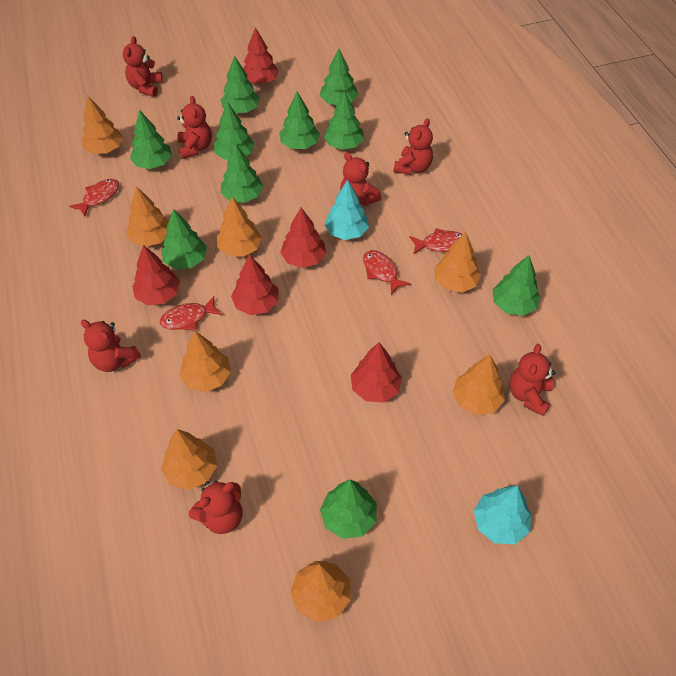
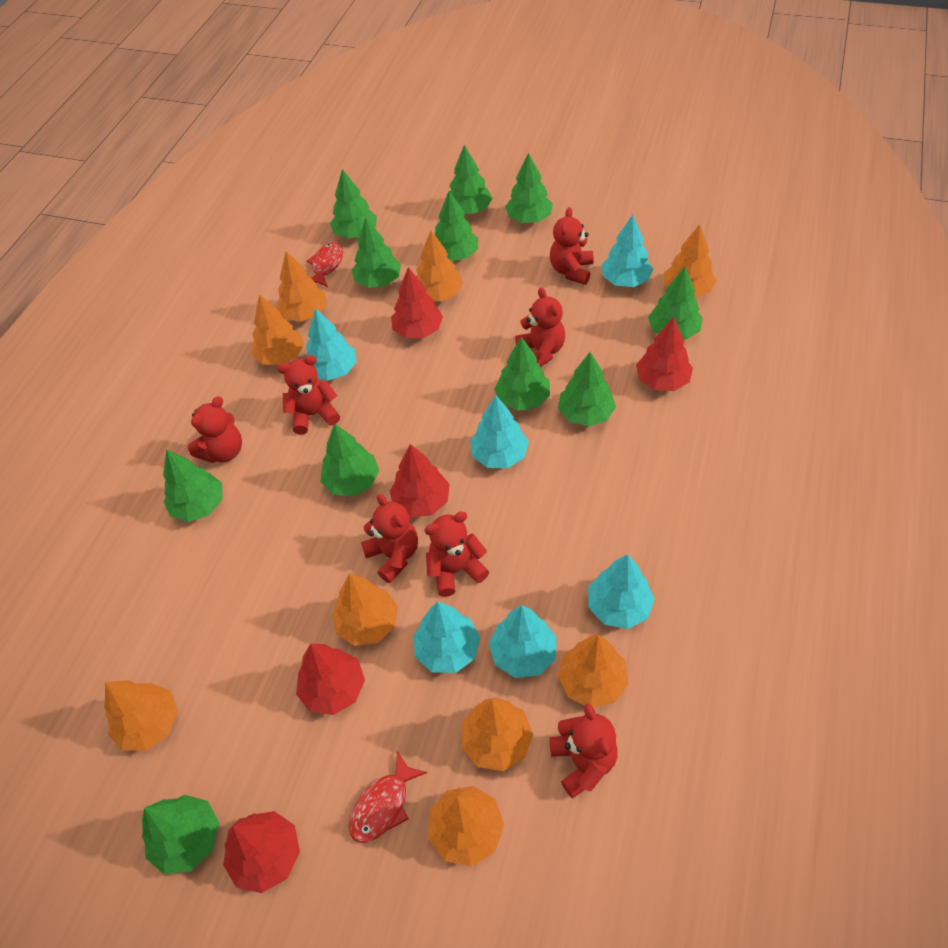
green tree: [130,110,172,169] [161,209,207,269] [214,101,255,160] [221,56,260,113] [221,143,263,203] [279,91,320,149] [320,49,359,105] [320,480,377,539] [324,91,364,150] [493,255,541,316] = 10 -> [142,795,219,874] [163,449,222,522] [320,423,379,497] [330,169,377,239] [352,217,401,288] [435,191,478,261] [446,145,492,214] [494,337,550,411] [505,153,553,223] [558,352,616,427] [648,267,703,339] = 11
orange tree: [82,96,123,154] [126,186,169,246] [161,429,217,490] [179,331,231,392] [217,197,262,257] [290,561,351,623] [435,232,481,293] [452,355,505,415] = 8 -> [105,681,178,751] [252,294,304,365] [276,251,327,322] [332,573,398,646] [416,230,463,301] [428,786,504,866] [462,697,533,771] [558,635,629,708] [664,224,717,298] = 9
red fish: [69,179,119,217] [160,296,222,331] [363,250,411,295] [409,228,463,255] = 4 -> [306,242,343,287] [349,751,427,843] = 2
turquoise tree: [324,180,369,240] [474,486,532,544] = 2 -> [306,308,357,381] [413,601,480,673] [470,395,529,468] [489,605,557,678] [588,554,655,629] [602,215,653,287] = 6

